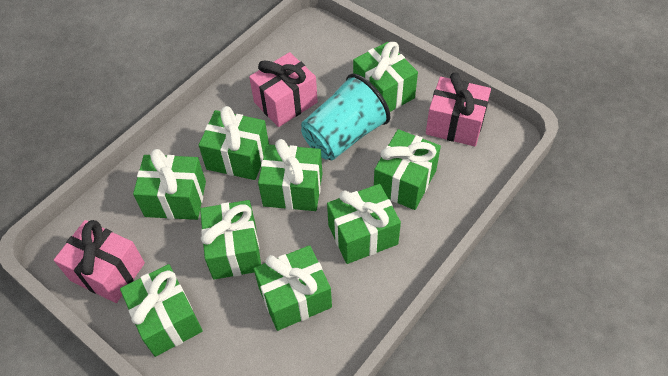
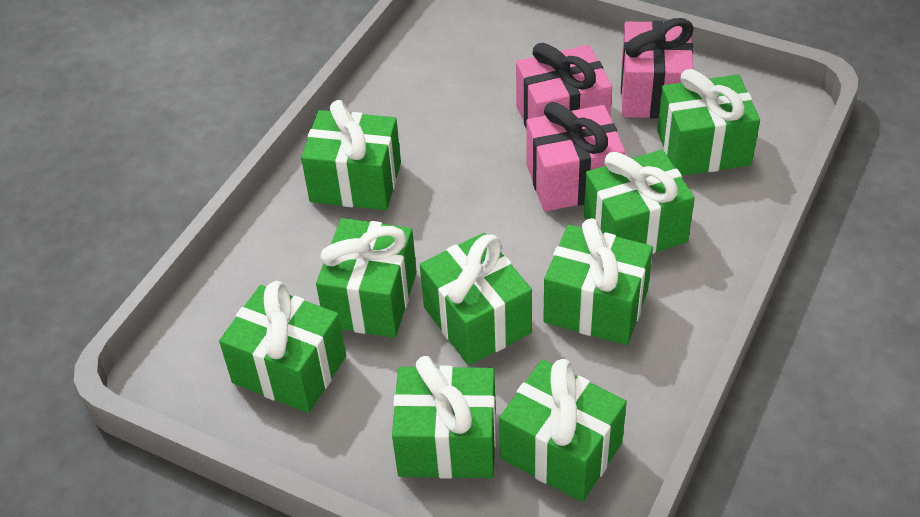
turquoise cup: [301,73,390,160] = 1 -> none = 0

